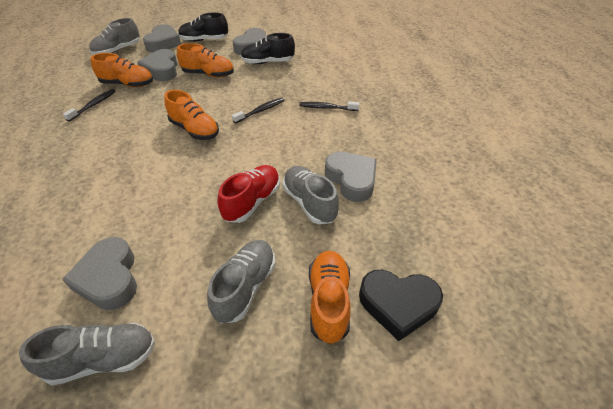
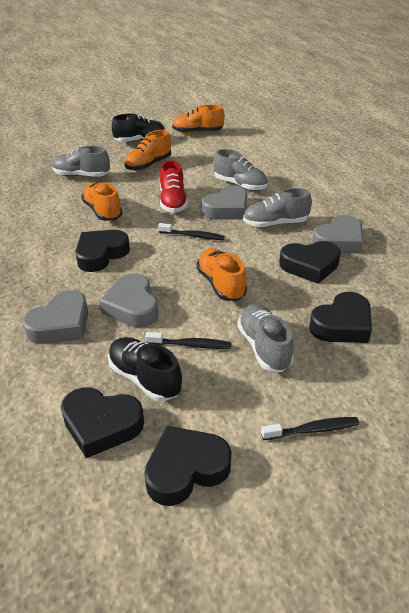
black heart: [359,270,443,341] = 1 -> [61,387,144,458] [75,230,130,272] [144,426,232,506] [279,241,341,284] [309,292,372,343] = 5
grey heart: [62,237,137,310] [137,49,177,81] [143,24,181,52] [233,28,266,55] [325,152,377,202] = 5 -> [23,290,88,344] [99,273,158,328] [202,185,247,220] [312,215,363,254] = 4

